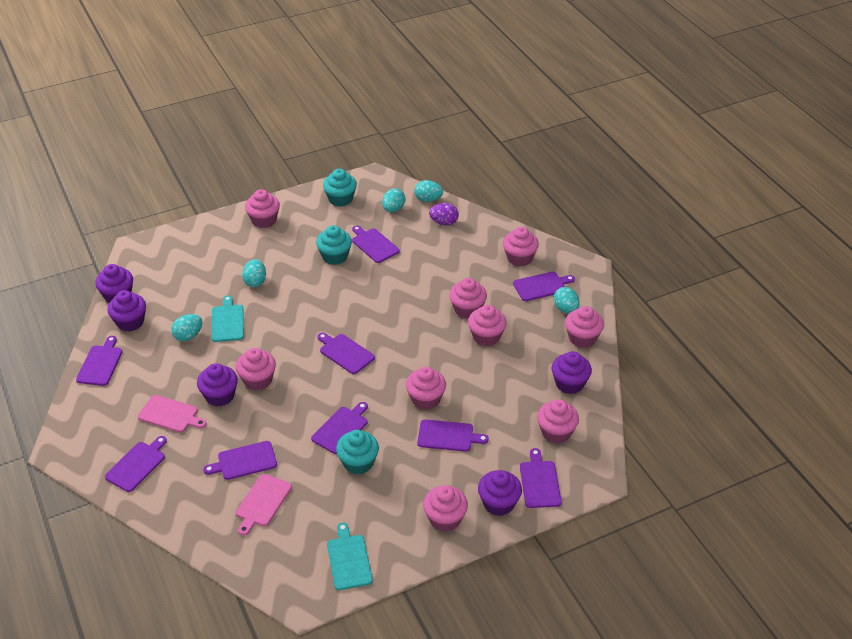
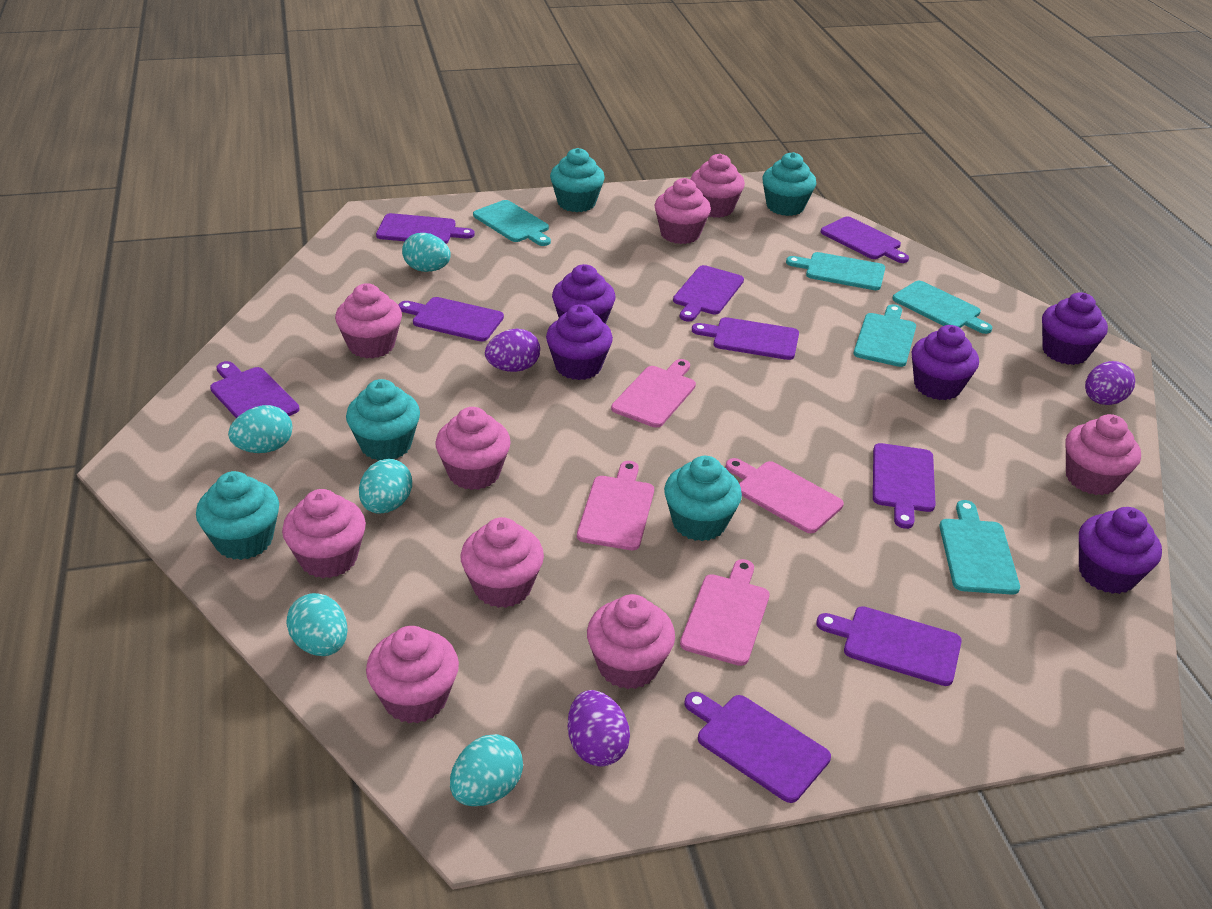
pink cutting board: [138,395,206,433] [236,474,292,536] = 2 -> [577,461,654,550] [611,359,696,428] [680,559,770,666] [726,458,844,533] = 4
purple egg: [429,203,459,225] = 1 -> [485,329,540,372] [568,690,630,767] [1085,361,1135,405] = 3
turquoise cupcake: [316,225,352,265] [323,169,357,207] [336,430,379,475] = 3 -> [196,471,279,560] [346,379,420,461] [550,148,605,212] [664,456,742,541] [762,152,816,216] = 5
turquoise cutting board: [212,295,244,342] [327,523,373,590] = 2 -> [473,200,551,246] [786,252,885,290] [853,304,916,367] [892,281,992,334] [939,500,1020,595] = 5

